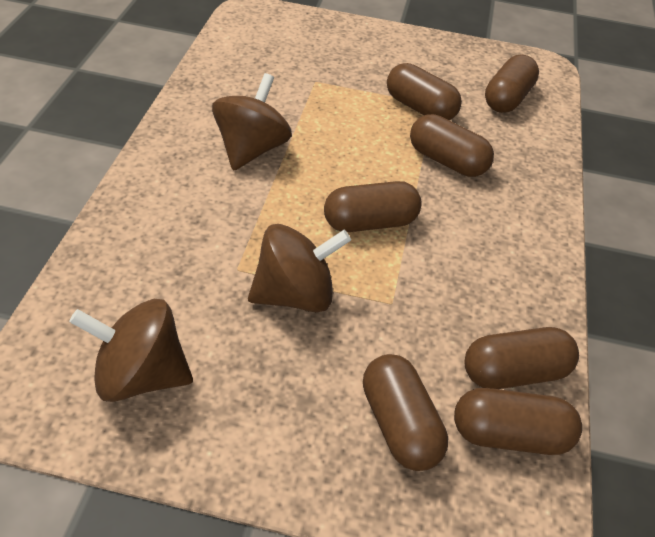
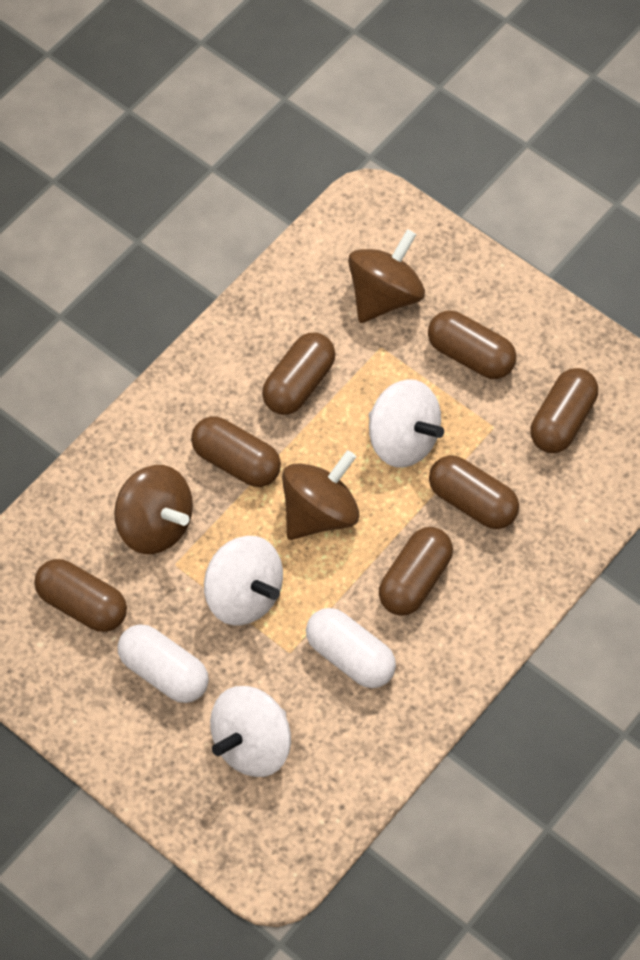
white capsule: none = 0 -> [117,624,209,703] [306,608,396,688] = 2
white spinning top: none = 0 -> [204,536,283,626] [210,686,291,777] [369,379,444,468] = 3

